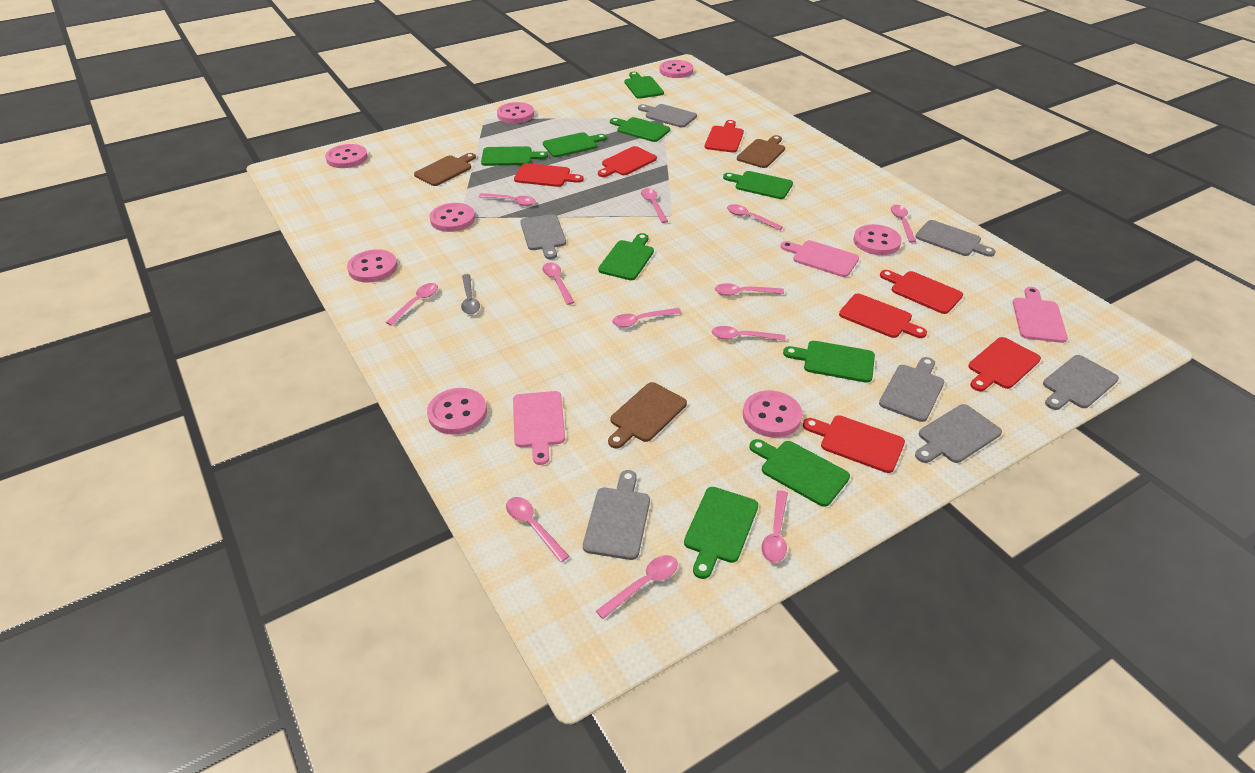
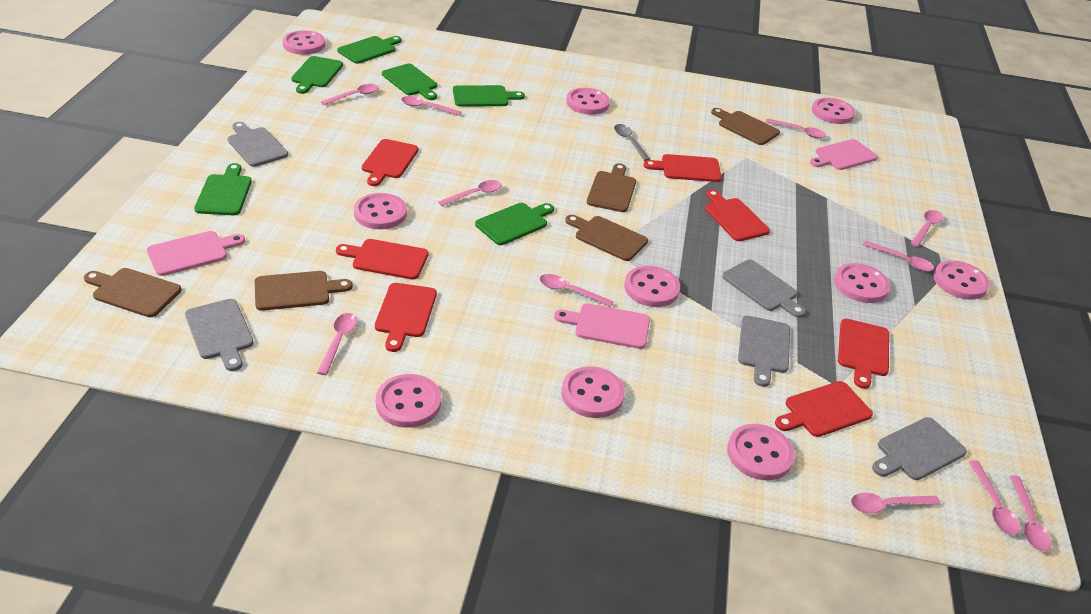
brown cutting board: [414,153,476,186] [608,382,687,449] [737,135,785,168] = 3 -> [84,268,181,317] [255,271,353,311] [565,215,648,261] [587,163,636,212] [711,108,780,145] = 5
green cutting board: [481,146,548,166] [543,132,607,157] [598,233,654,280] [610,117,670,142] [624,72,664,99] [684,487,758,579] [723,171,793,199] [750,439,850,507] [783,341,875,383] = 9 -> [194,163,252,215] [291,56,343,94] [337,36,402,64] [382,64,437,100] [453,85,525,107] [475,203,554,245] = 6
grey cutting board: [520,214,566,259] [583,470,650,560] [638,104,697,128] [879,357,944,422] [915,220,996,257] [915,404,1002,463] [1043,355,1119,410] = 7 -> [185,299,254,371] [228,122,288,167] [722,260,806,318] [738,316,790,387] [872,417,967,480] = 5
pink button: [325,144,368,168] [347,249,397,283] [427,388,487,435] [429,203,475,232] [497,102,534,123] [659,60,693,78] [743,391,803,438] [853,224,902,255] = 8 -> [282,30,325,55] [354,193,407,229] [376,374,441,428] [561,366,625,418] [566,88,610,115] [624,266,680,307] [727,424,795,480] [812,98,855,124] [834,263,890,303] [933,260,990,300] = 10
pink spoon: [386,283,438,326] [478,193,535,206] [506,497,569,562] [542,262,575,305] [596,555,678,619] [612,308,681,327] [641,188,668,223] [711,326,786,341] [715,283,784,296] [727,204,783,231] [761,490,788,562] [891,205,916,243] = 12 -> [317,313,357,375] [321,84,379,105] [401,96,462,116] [438,180,502,206] [540,274,614,307] [766,119,826,138] [851,493,941,514] [863,241,934,271] [910,210,943,247] [969,460,1020,535] [1010,475,1051,551] = 11

